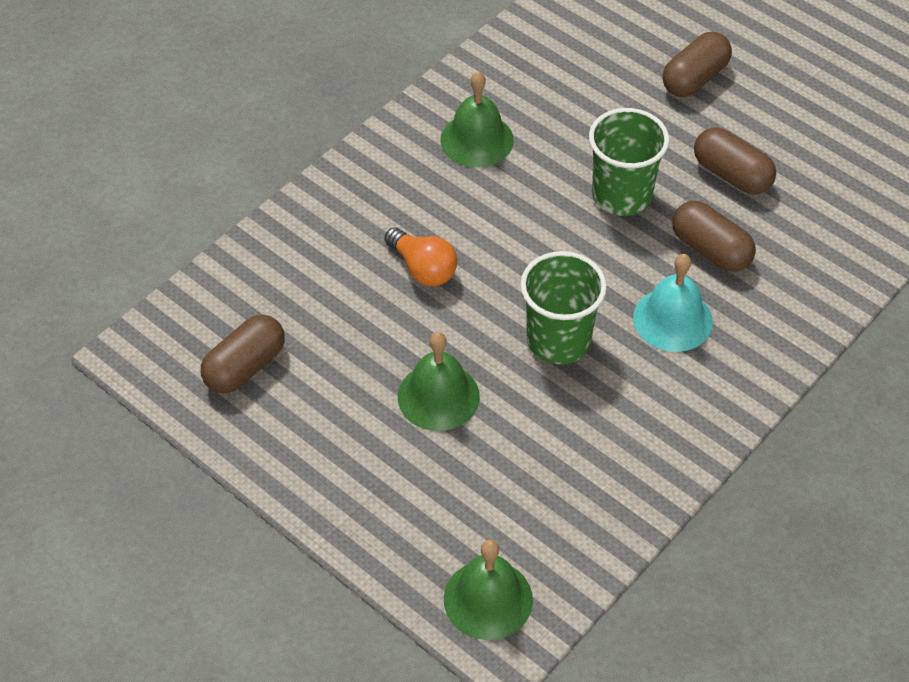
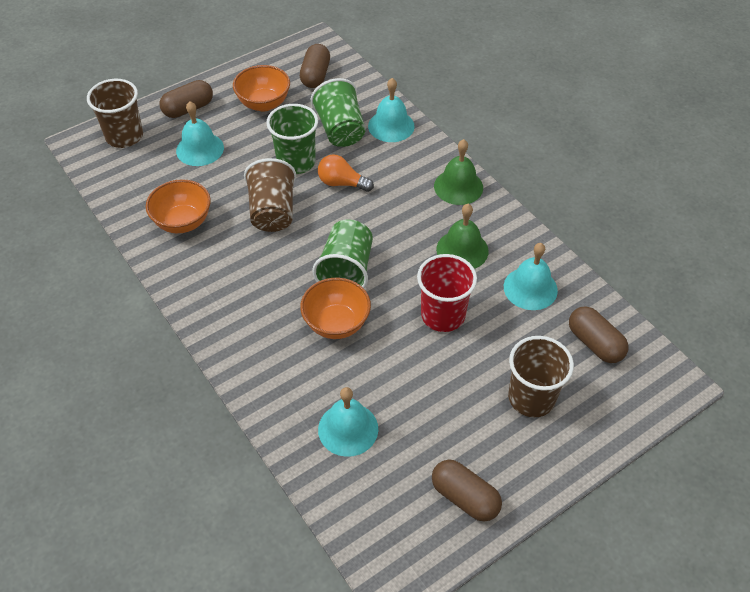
brown cup: none = 0 -> [87,79,143,148] [244,158,296,232] [508,336,574,417] = 3
green bell: [398,332,480,431] [441,71,514,167] [444,540,533,640] = 3 -> [434,139,483,205] [436,204,489,269] = 2
green cup: [521,251,607,364] [589,108,669,216] = 2 -> [266,104,318,174] [311,78,366,147] [312,219,373,288] = 3
orange bowl: none = 0 -> [146,179,211,233] [233,65,290,111] [300,278,371,339] = 3
red cup: none = 0 -> [417,254,477,332] = 1
turquoise bell: [633,254,713,352] = 1 -> [176,101,224,166] [318,387,378,457] [368,78,415,142] [504,243,558,310] = 4

